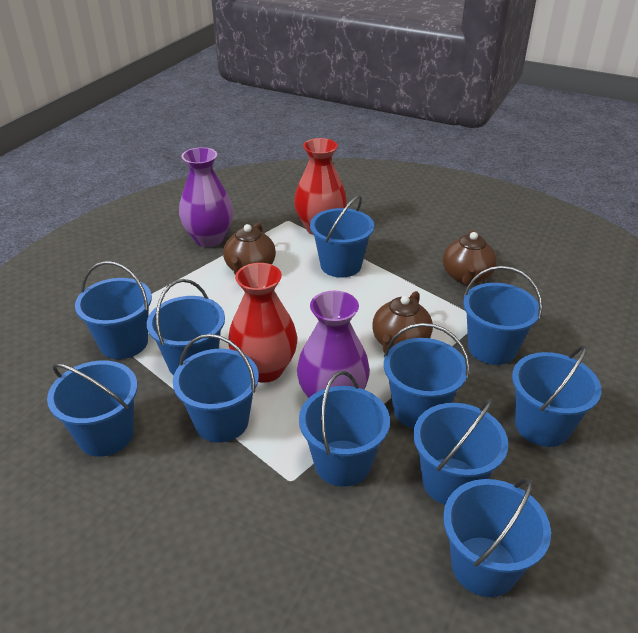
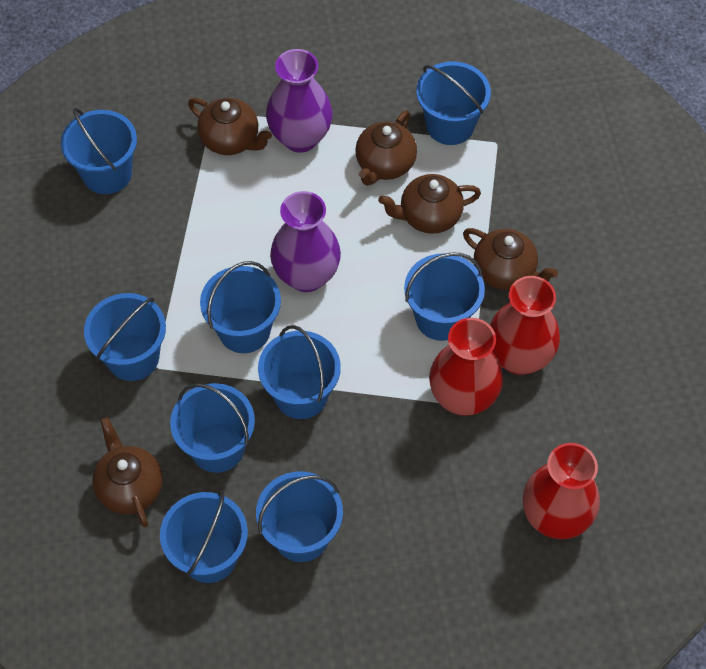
blue bucket: [47,360,138,457] [75,261,152,359] [147,279,225,376] [173,334,259,443] [299,371,390,487] [310,195,374,278] [384,323,470,429] [413,399,508,505] [443,478,551,597] [463,266,542,365] [512,345,601,447] = 11 -> [61,108,137,194] [84,293,166,381] [160,491,248,583] [170,383,255,473] [200,261,281,353] [256,471,343,562] [258,325,341,419] [404,252,485,341] [416,61,491,145] = 9
brown teapot: [223,223,276,275] [372,291,433,353] [443,230,497,286] = 3 -> [93,417,163,527] [188,98,272,155] [355,111,417,186] [378,174,481,234] [463,228,558,290] = 5
red vase: [228,263,298,383] [294,138,347,235] = 2 -> [429,318,503,416] [490,276,560,375] [523,443,600,539] = 3

